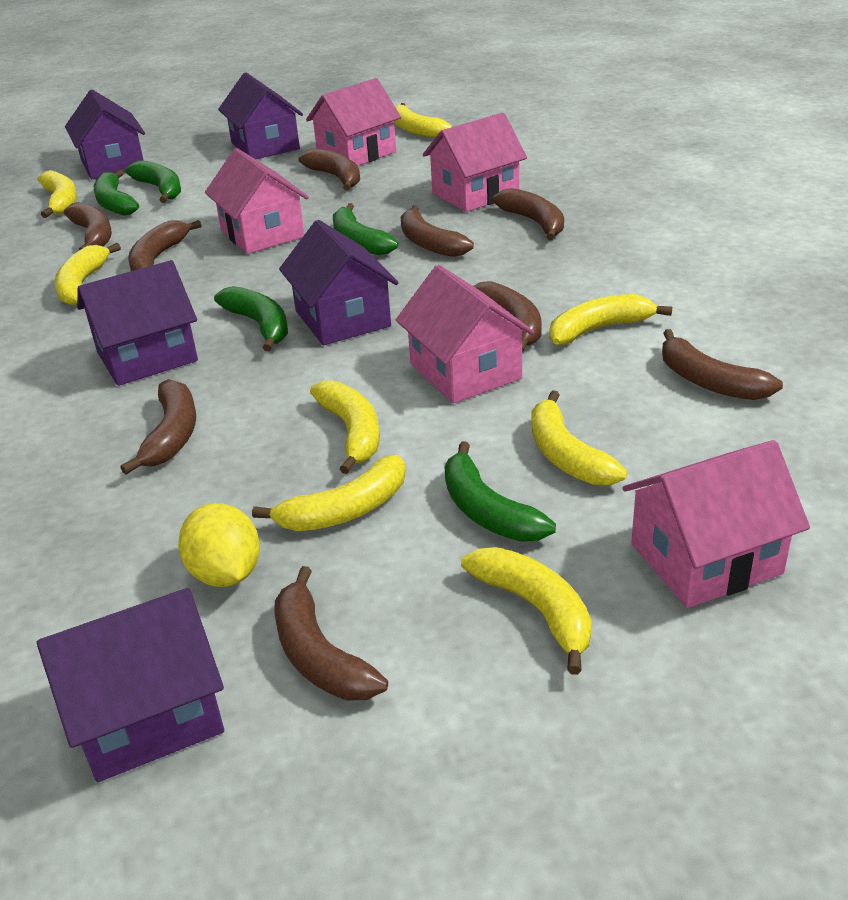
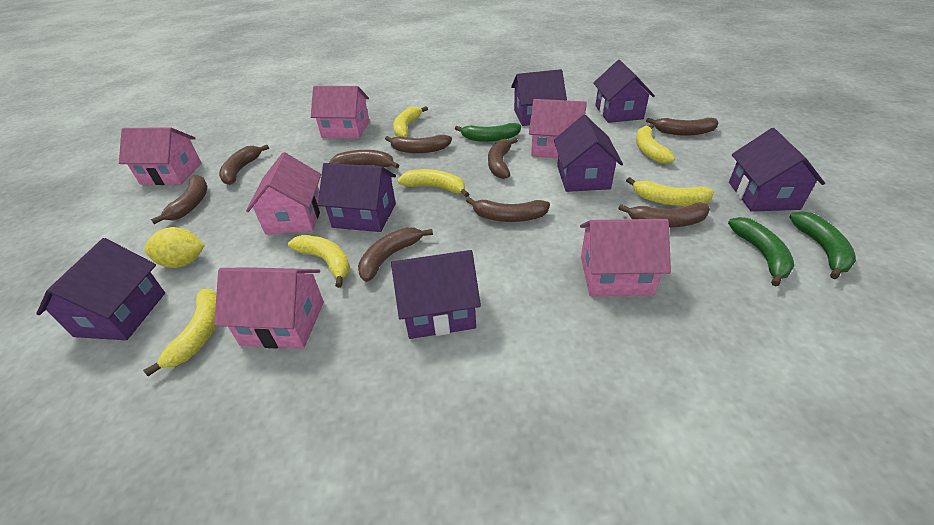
green banana: [94,169,139,216] [125,160,181,203] [214,286,288,351] [333,203,398,255] [444,441,556,542] = 5 -> [455,123,521,142] [728,217,794,286] [789,211,856,279] = 3
pink house: [205,148,309,254] [306,78,401,166] [396,265,534,404] [423,113,527,212] [622,440,810,608] = 5 -> [119,127,202,185] [214,267,324,349] [246,152,321,235] [311,86,370,139] [529,99,587,158] [580,219,671,296] = 6
purple house: [37,588,224,782] [65,90,145,179] [77,260,198,386] [218,72,303,159] [279,220,399,345] = 5 -> [36,238,165,340] [318,163,396,232] [391,250,481,339] [511,69,567,126] [554,115,623,192] [593,60,655,123] [729,128,825,212] = 7
yellow banana: [38,170,77,218] [55,243,121,306] [252,455,405,531] [310,381,379,474] [394,103,452,138] [461,547,592,675] [532,390,627,485] [549,294,672,345] = 8 -> [143,289,217,376] [288,235,350,288] [393,106,428,137] [397,169,469,197] [626,177,714,206] [636,124,675,164] = 6

